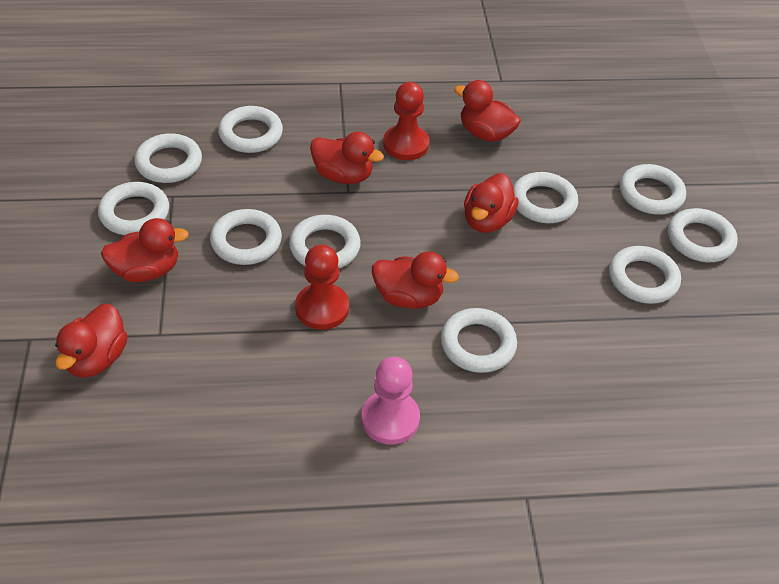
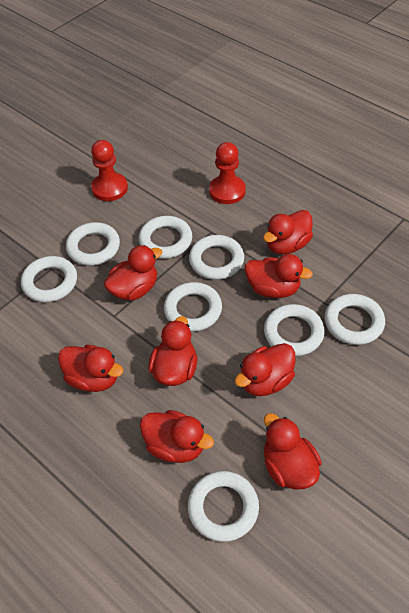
pink pawn: [361,357,420,445] = 1 -> none = 0
red duck: [55,304,128,378] [101,218,189,282] [310,132,384,184] [372,251,459,309] [454,80,521,142] [464,173,518,233] = 6 -> [58,344,123,392] [104,245,162,300] [140,410,214,463] [148,316,197,386] [235,343,295,396] [245,254,313,298] [263,210,313,255] [264,413,322,490] = 8
white ring: [98,182,169,235] [134,133,202,183] [210,209,282,265] [218,106,283,153] [289,215,360,268] [441,308,517,373] [513,172,578,223] [609,246,681,304] [620,164,686,215] [668,208,738,262] = 10 -> [21,256,77,302] [66,222,120,266] [139,216,192,259] [164,282,222,332] [188,471,259,542] [189,235,244,280] [264,304,325,356] [325,294,385,345] = 8

